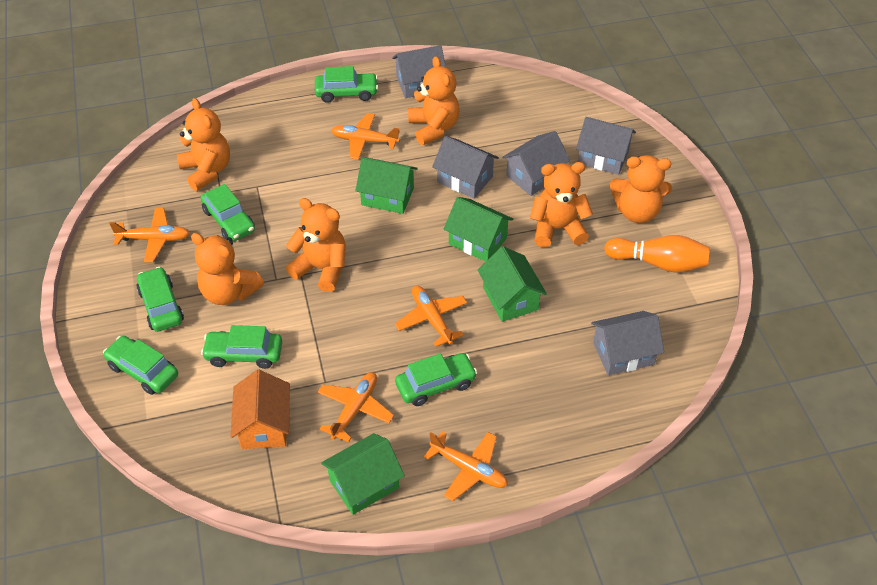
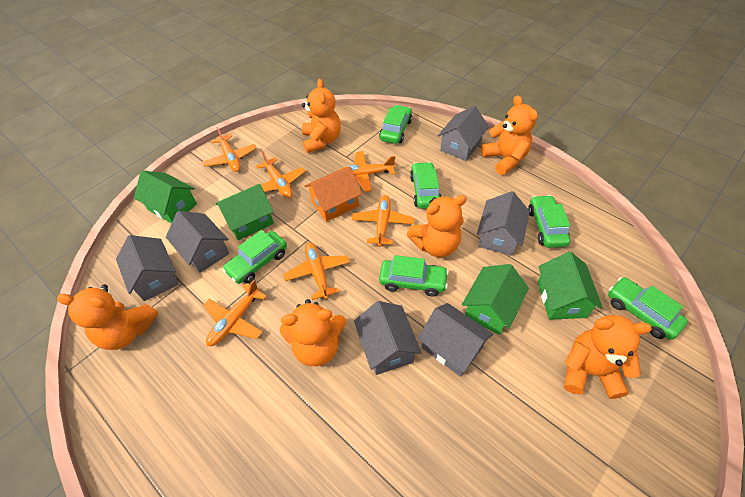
grey house: [392,45,446,98] [432,136,499,199] [502,131,570,196] [576,117,636,175] [591,311,664,375] = 5 -> [116,235,179,301] [166,211,229,273] [354,301,422,375] [418,303,493,377] [438,106,489,161] [477,191,530,256] = 6
orange bowling pin: [604,235,710,273] = 1 -> none = 0
orange plane: [109,208,190,262] [317,372,394,442] [331,113,400,160] [395,285,467,347] [424,432,508,501] = 5 -> [202,127,257,172] [203,280,267,346] [256,151,306,198] [283,242,350,300] [339,151,395,192] [352,195,414,247] = 6

